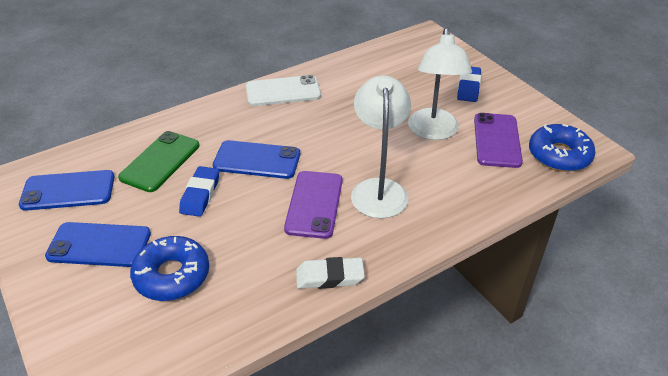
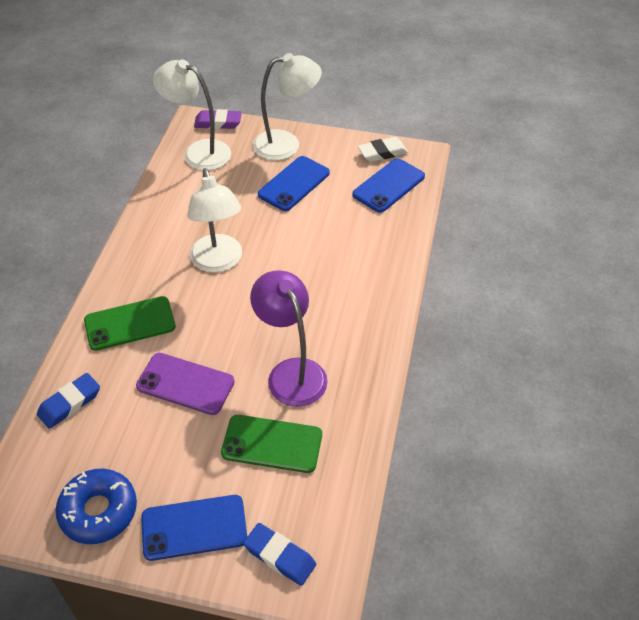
blue donut: [130,236,209,301] [529,124,595,172] = 2 -> [56,469,137,544] = 1
green phone: [118,131,200,192] = 1 -> [84,296,176,351] [221,415,322,473] = 2
purple eraser: none = 0 -> [194,109,242,129] = 1
purple lamp: none = 0 -> [250,270,327,407] = 1
purple phone: [284,171,343,239] [474,113,523,168] = 2 -> [136,353,235,415] = 1
white lamp: [351,75,411,219] [408,27,472,140] = 2 -> [153,60,231,170] [187,168,242,273] [253,53,322,160] = 3
white phone: [246,75,321,106] = 1 -> none = 0

